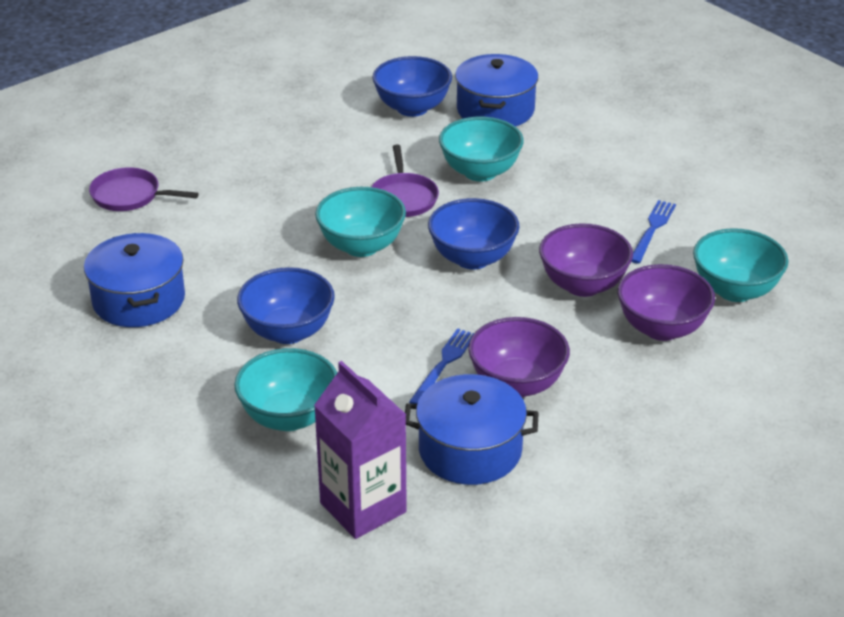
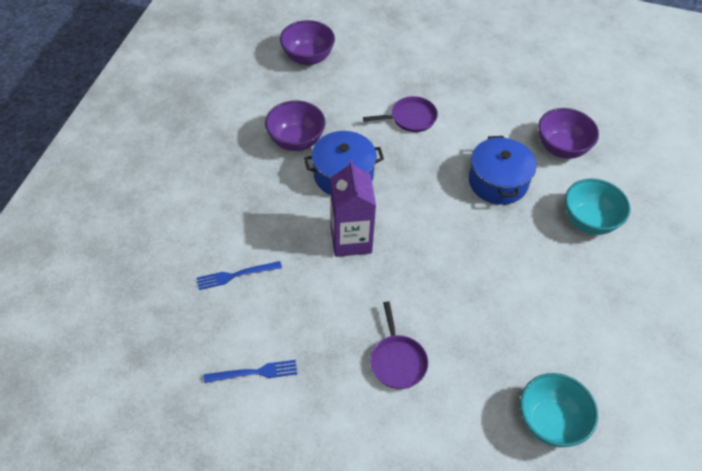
blue bowl: [237,267,335,344] [372,56,452,117] [428,198,519,269] = 3 -> none = 0
blue pot: [84,233,185,327] [405,374,539,485] [455,54,538,127] = 3 -> [304,131,384,195] [468,136,536,205] = 2
turquoise bowl: [234,348,337,431] [315,187,406,257] [439,117,524,182] [693,228,788,302] = 4 -> [520,373,598,447] [565,178,630,235] = 2

